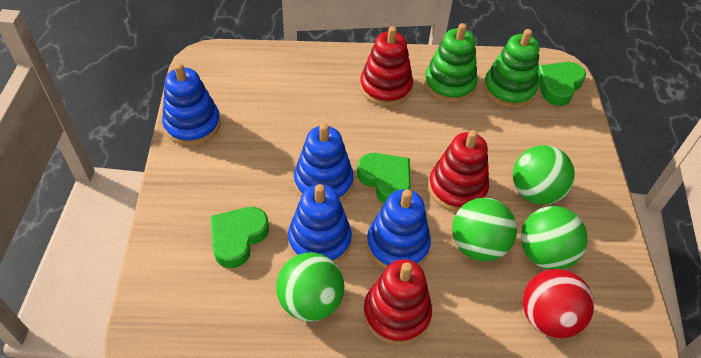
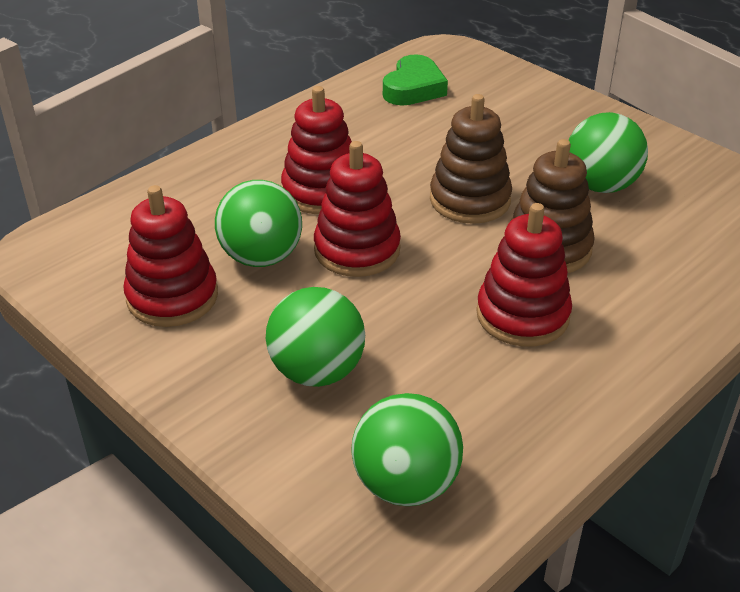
blue stacking toy: [162,63,221,146] [288,184,352,263] [294,123,354,202] [367,189,431,269] = 4 -> none = 0
brown stacking toy: none = 0 -> [430,94,512,224] [510,139,595,273] = 2
green heart: [211,207,269,268] [357,153,411,204] [538,62,586,106] = 3 -> [383,55,448,106] = 1
green stacking toy: [424,23,477,103] [483,29,540,108] = 2 -> none = 0
red ball: [523,269,594,338] = 1 -> none = 0
red stacking toy: [360,26,413,106] [363,259,432,345] [428,130,489,212] = 3 -> [123,185,218,327] [281,86,352,214] [314,141,401,277] [476,203,572,347] = 4

